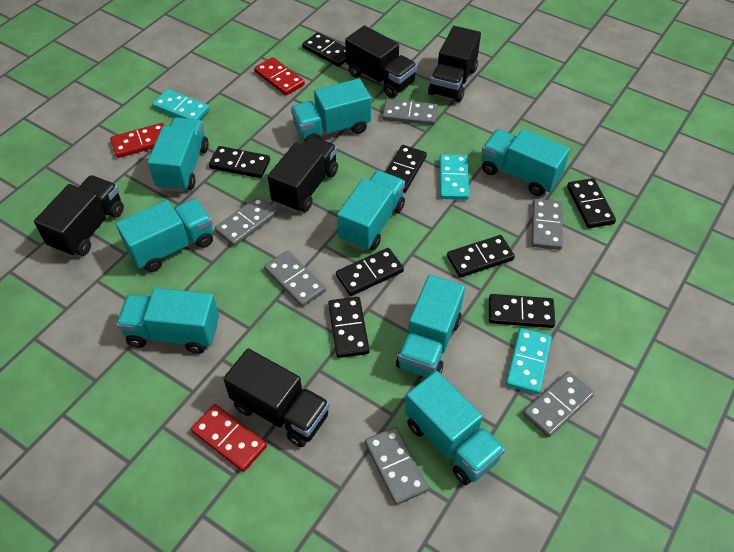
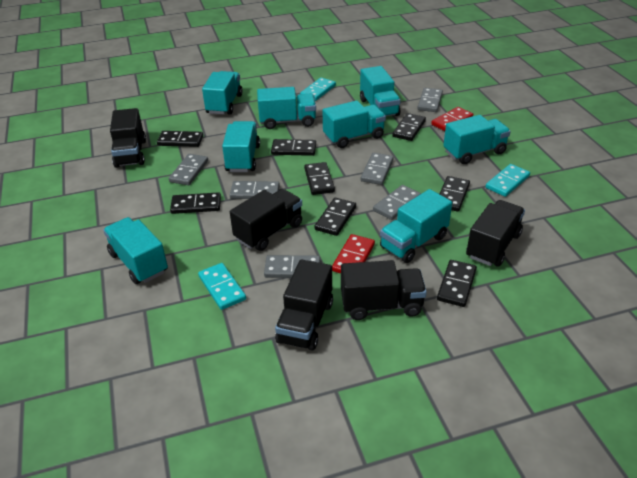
red domino: [110,123,164,158] [191,404,267,472] [254,57,305,95] = 3 -> [332,234,375,273] [431,107,473,131] = 2

